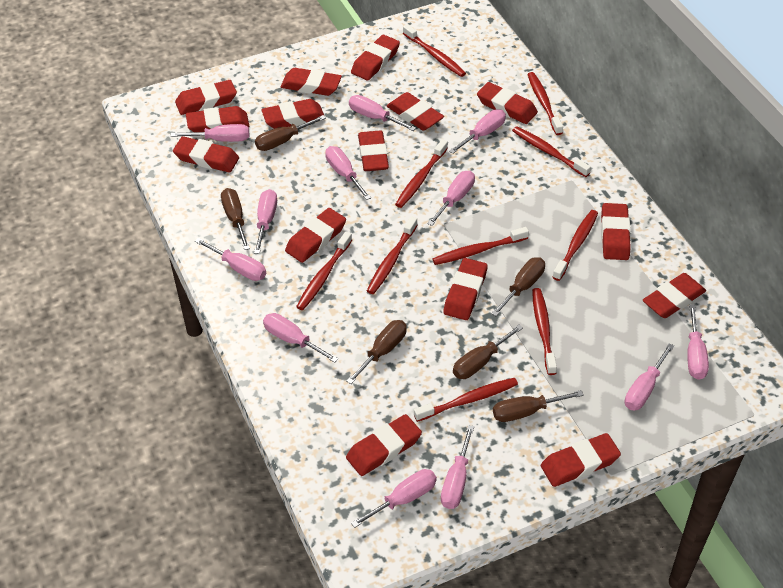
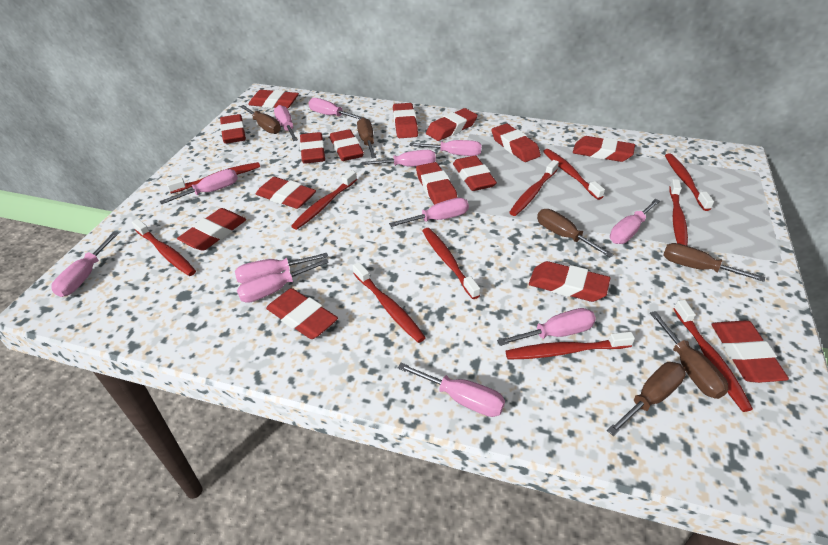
red toothbrush: [296,231,352,310] [367,216,417,294] [395,139,448,208] [403,24,466,77] [414,378,518,422] [432,227,529,265] [512,126,591,177] [527,72,563,135] [532,288,557,375] [552,210,598,281] = 10 -> [132,219,196,276] [166,162,260,194] [291,170,357,230] [353,262,426,343] [423,228,480,299] [506,332,635,360] [509,160,559,216] [543,149,605,200] [665,153,714,211] [669,179,688,246] [674,300,753,412] = 11

